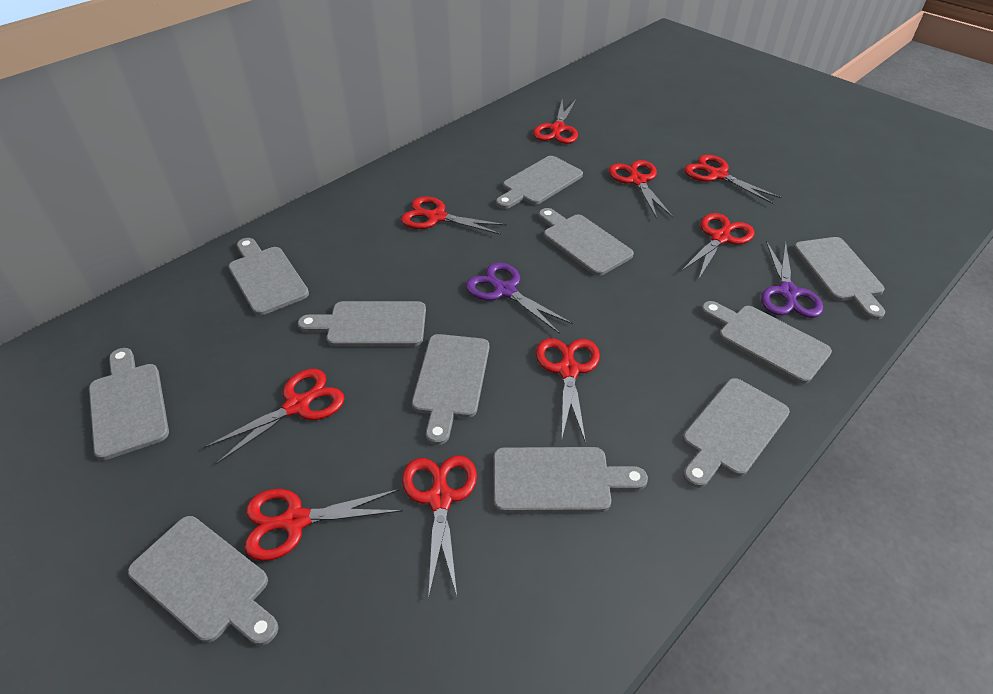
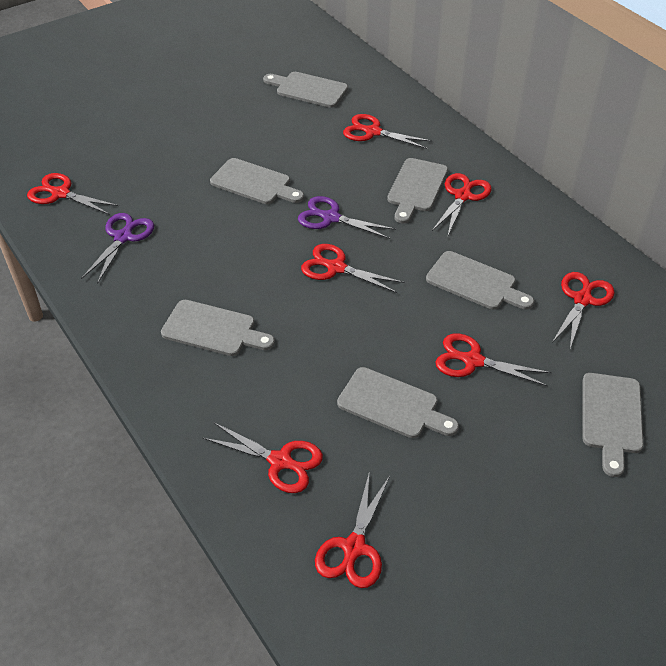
grey cutting board: [89,348,169,460] [128,516,279,646] [228,238,309,315] [298,301,426,346] [412,334,489,445] [494,447,648,513] [496,156,583,209] [539,208,634,276] [682,378,790,488] [701,301,832,384] [794,237,885,320] = 11 -> [161,300,275,356] [210,158,304,204] [263,72,348,108] [337,367,459,438] [387,158,448,224] [426,251,534,310] [582,373,643,477] = 7
red scissors: [204,369,345,464] [245,489,403,561] [401,196,507,235] [402,455,477,600] [533,100,578,144] [536,338,600,443] [609,160,673,219] [681,213,754,280] [684,155,782,204] = 9 -> [27,173,119,215] [203,422,323,493] [301,244,404,293] [315,471,390,588] [343,114,432,149] [432,173,492,235] [435,333,552,386] [552,272,614,348] = 8

